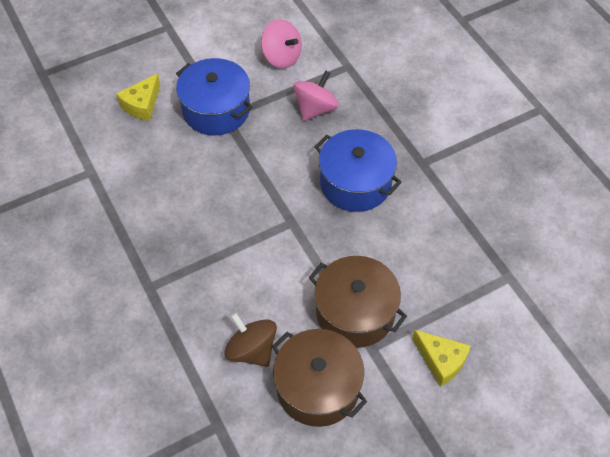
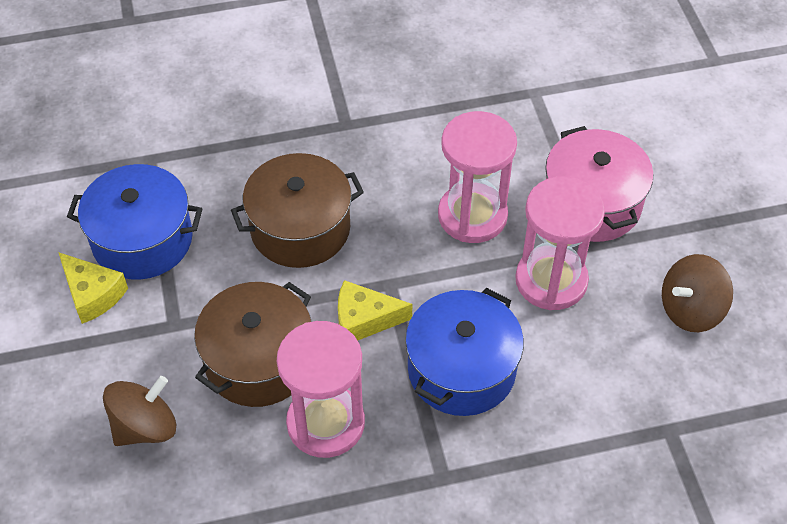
brown spinning top: [224,313,277,367] = 1 -> [103,376,176,446] [662,254,733,332] = 2
pink hourglass: none = 0 -> [277,321,365,458] [438,111,517,243] [515,176,605,310] = 3
pink pot: none = 0 -> [545,126,653,242] = 1
pink spinning top: [261,19,302,68] [293,70,339,121] = 2 -> none = 0

